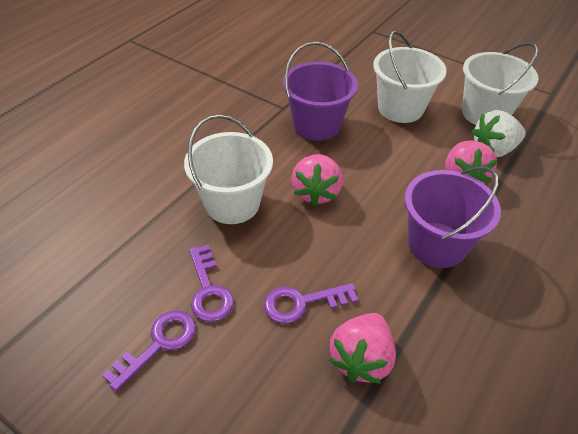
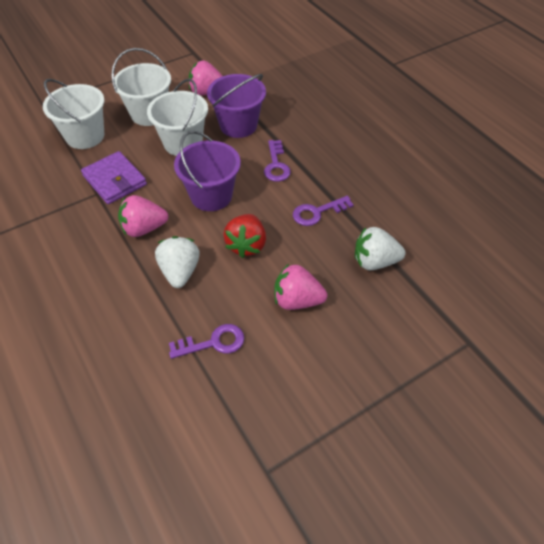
purple wallet: none = 0 -> [81,151,147,204] = 1
red strawberry: none = 0 -> [223,214,266,258] = 1
white strawberry: [472,110,525,157] = 1 -> [155,236,200,288] [355,227,405,270] = 2

